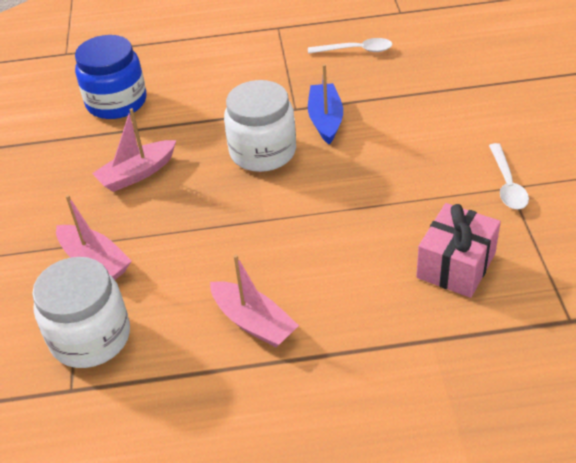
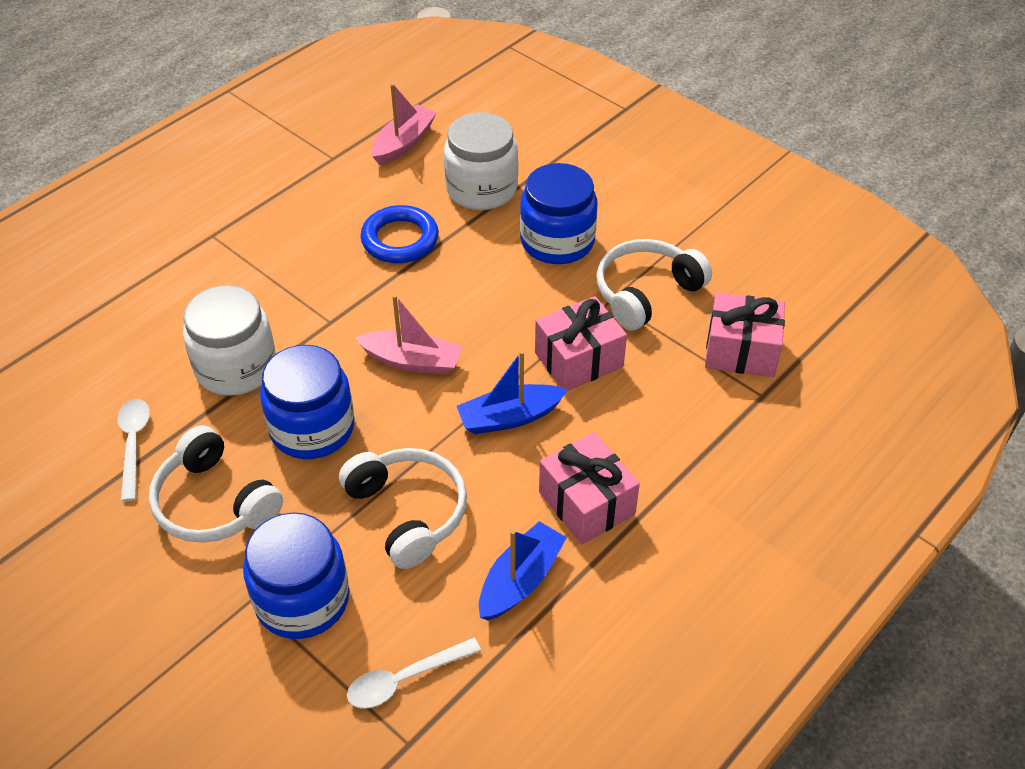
blue boat: [308,64,343,145] = 1 -> [457,351,567,434] [479,521,567,620] = 2
blue jar: [75,35,146,119] = 1 -> [243,513,349,639] [260,345,355,459] [520,163,597,264] = 3
blue ring: none = 0 -> [360,205,439,263] = 1
pink boat: [56,195,132,280] [92,108,176,192] [210,254,299,347] = 3 -> [355,294,462,375] [372,83,437,165] = 2
pink gift: [416,203,501,298] = 1 -> [535,296,627,391] [539,432,640,544] [705,293,785,377] = 3
white headphones: none = 0 -> [149,425,283,543] [339,448,467,569] [596,239,712,331] = 3

